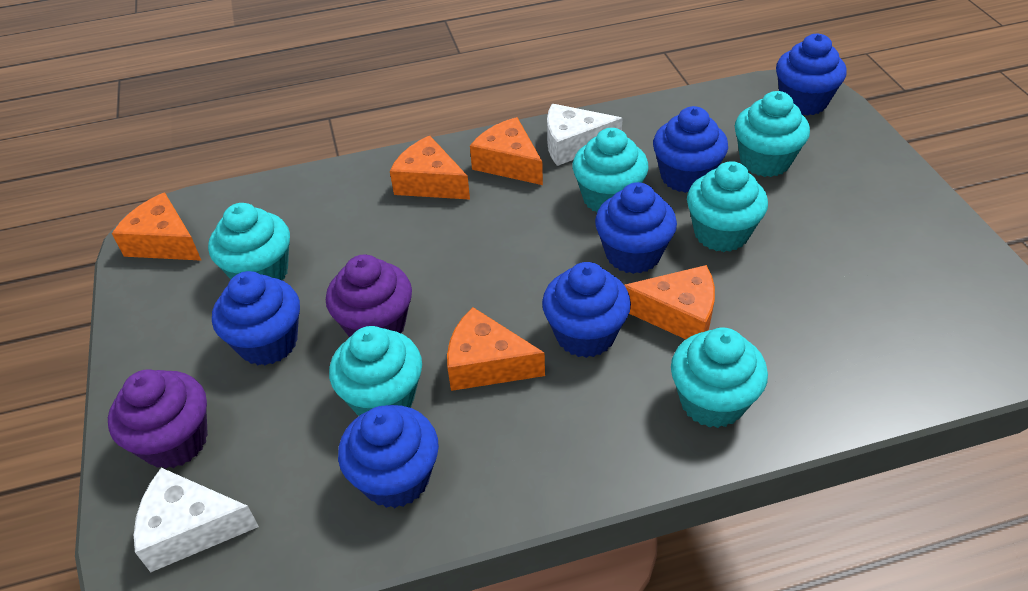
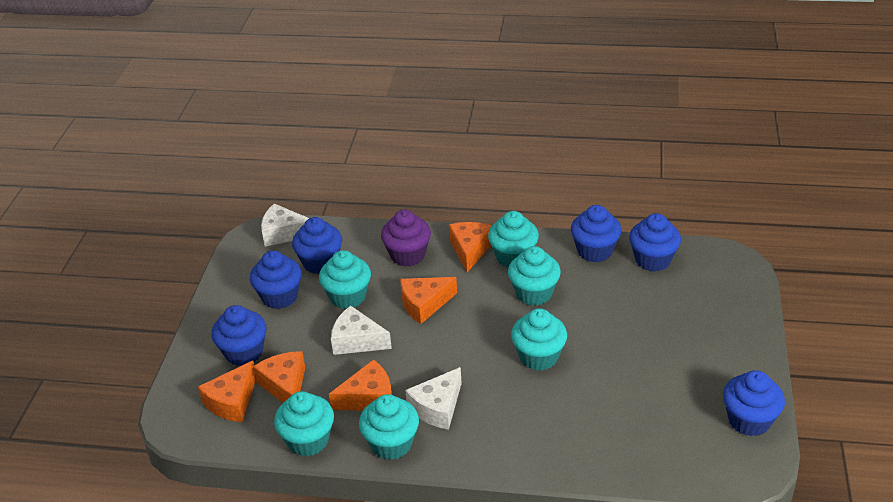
purple cupcake: [108,369,208,469] [326,255,412,337] = 2 -> [381,210,431,267] = 1
white cheese: [134,468,259,572] [547,104,623,166] = 2 -> [261,204,309,247] [331,306,392,355] [405,367,462,430] = 3

